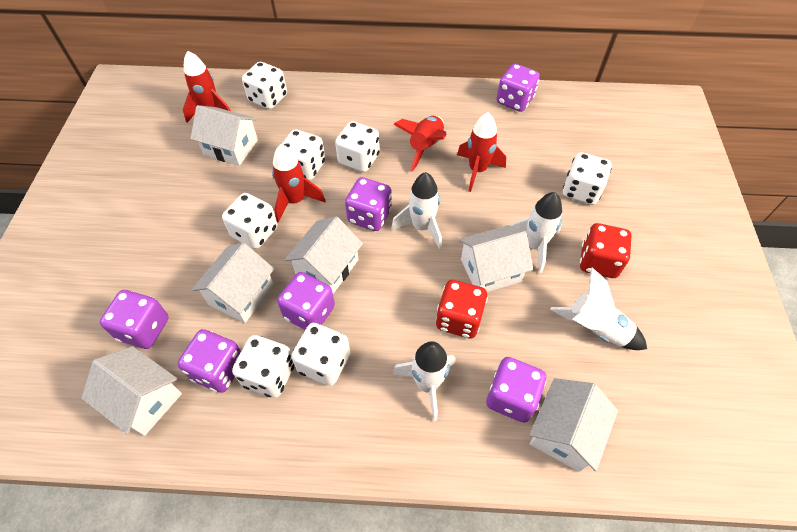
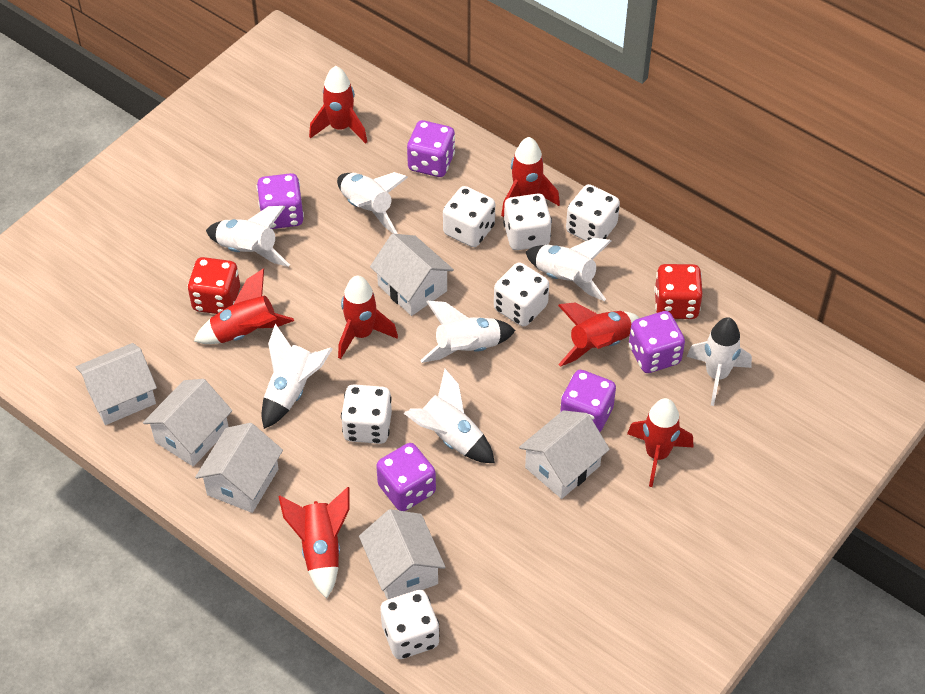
purple dice: [100,290,169,349] [178,329,241,393] [277,272,335,330] [345,177,392,231] [486,357,546,423] [496,64,540,112] = 6 -> [257,173,304,229] [376,443,436,511] [407,120,455,177] [560,370,616,432] [629,311,685,373] = 5
red rocket: [183,51,231,123] [272,144,326,223] [393,116,446,172] [457,112,506,192] = 4 -> [194,268,294,344] [278,487,350,599] [309,66,367,144] [338,276,398,359] [501,137,560,217] [558,302,639,367] [627,398,693,487] = 7
white dice: [222,193,278,249] [232,335,295,398] [242,62,287,109] [282,129,325,181] [291,323,350,386] [335,121,380,172] [563,152,611,205] = 7 -> [341,384,392,444] [380,590,439,659] [443,186,495,247] [494,262,549,327] [503,194,552,250] [566,184,620,241] = 6
white rocket: [391,172,442,250] [393,341,456,421] [510,192,562,273] [550,267,647,350] = 4 -> [206,206,290,267] [262,324,332,429] [337,172,408,234] [403,369,495,463] [420,301,516,363] [526,238,611,301] [687,317,752,406] = 7

